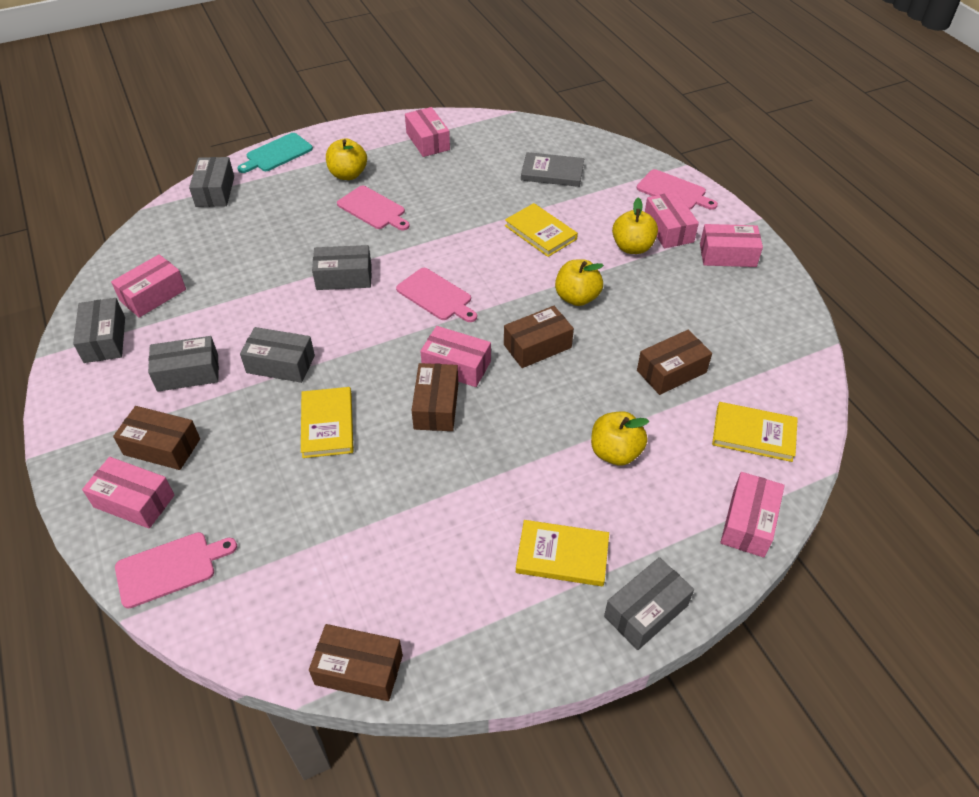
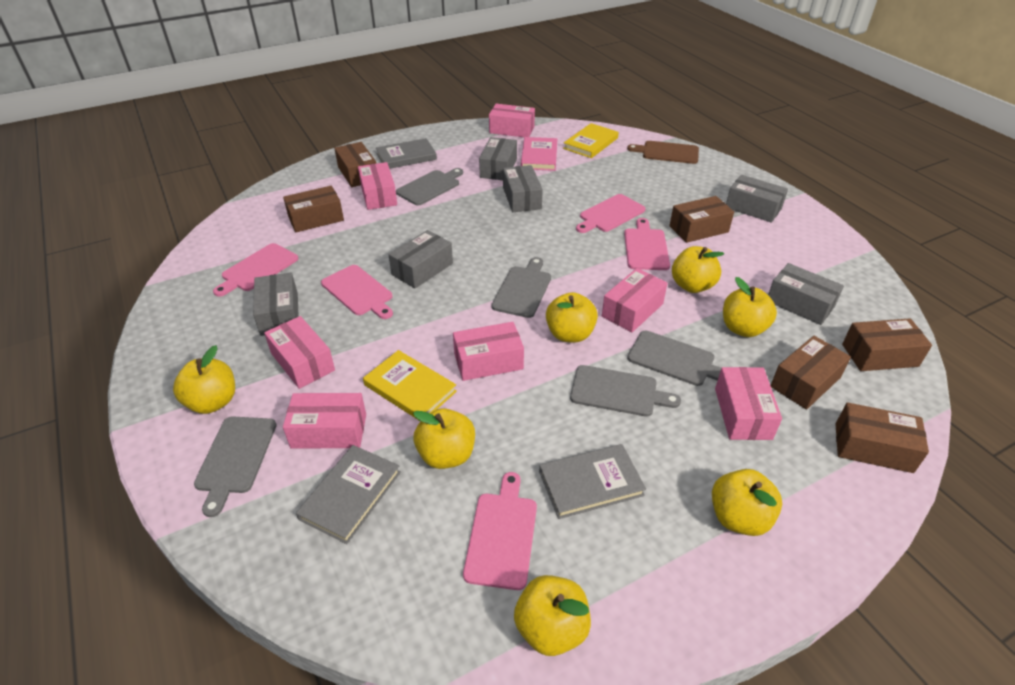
brown box: [113,406,200,470] [309,624,403,701] [412,363,458,431] [504,306,574,368] [637,330,712,395] = 5 -> [283,186,344,232] [334,142,376,187] [669,196,734,243] [770,336,851,409] [835,402,929,473] [842,318,932,371] = 6
brown cutting board: none = 0 -> [627,141,699,164] = 1
grey book: [521,152,584,187] = 1 -> [296,445,401,544] [376,138,437,169] [539,444,646,519] = 3
grey cutting board: none = 0 -> [194,416,277,517] [396,168,463,206] [491,257,551,318] [570,365,681,417] [627,331,721,386] = 5
pink book: none = 0 -> [521,137,557,171] = 1
pink cutting board: [115,532,237,609] [337,186,410,230] [396,268,477,322] [637,169,718,210] = 4 -> [213,243,298,297] [321,265,393,319] [463,472,537,590] [576,194,646,233] [624,218,670,270] = 5
turquoise cutting board: [237,133,313,173] = 1 -> none = 0
yellow apple: [326,138,367,180] [555,259,604,306] [591,411,649,466] [612,197,658,254] = 4 -> [173,345,235,414] [413,408,475,469] [514,575,591,656] [546,292,598,343] [672,246,724,293] [712,469,782,536] [723,277,777,337] = 7
yellow book: [301,387,354,458] [505,203,578,257] [516,520,609,586] [712,402,798,462] = 4 -> [363,350,457,422] [563,123,619,158] = 2

